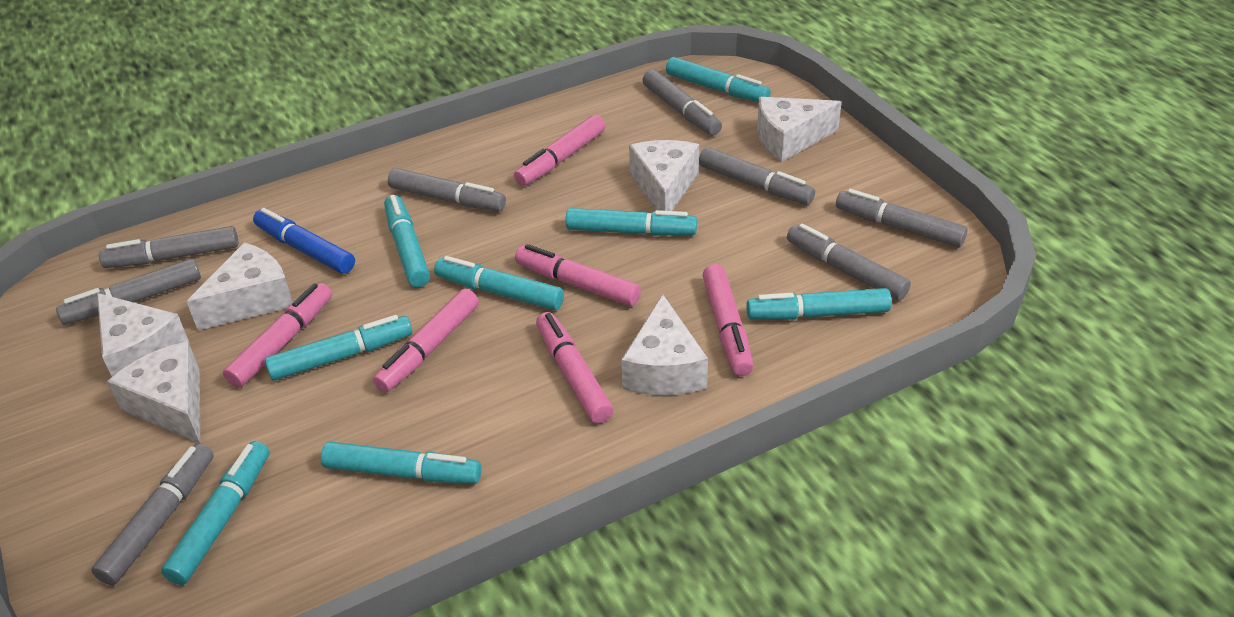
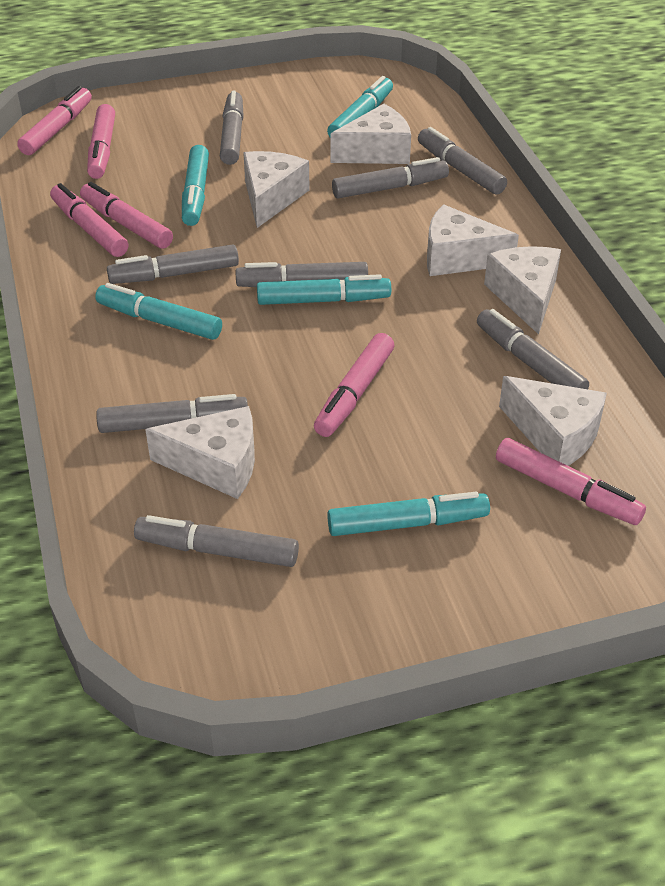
blue marker: [253,208,355,274] = 1 -> none = 0
turquoise marker: [161,441,270,585] [265,315,412,381] [321,441,481,484] [384,195,430,287] [434,256,564,310] [566,208,697,236] [666,57,771,102] [746,288,892,320] = 8 -> [95,283,222,340] [182,145,209,226] [257,274,391,305] [327,76,393,137] [327,492,490,536] = 5

